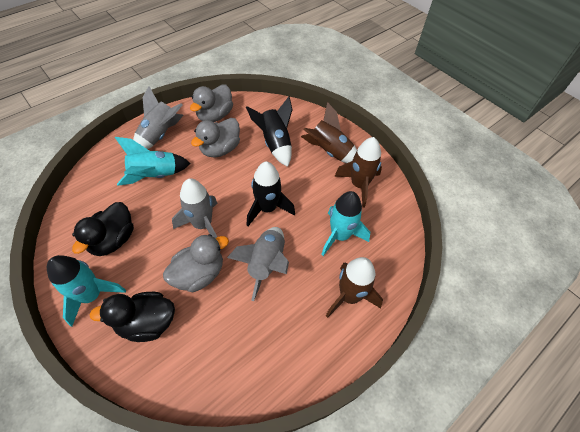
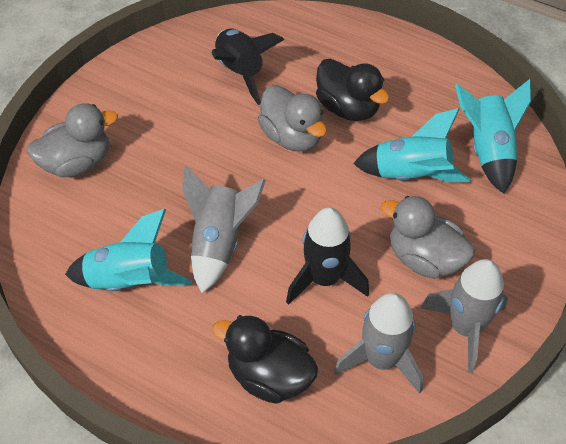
brown rocket: [301,102,357,163] [326,257,383,318] [334,137,382,207] = 3 -> none = 0

